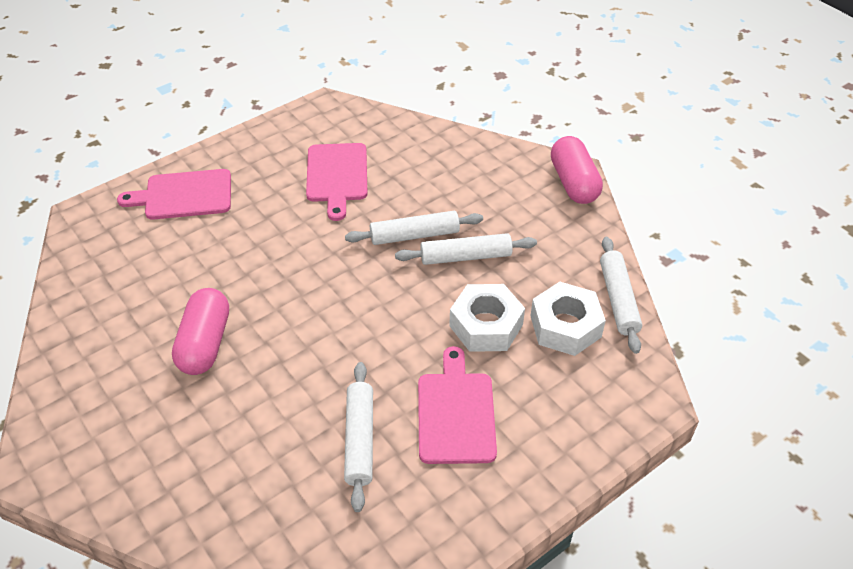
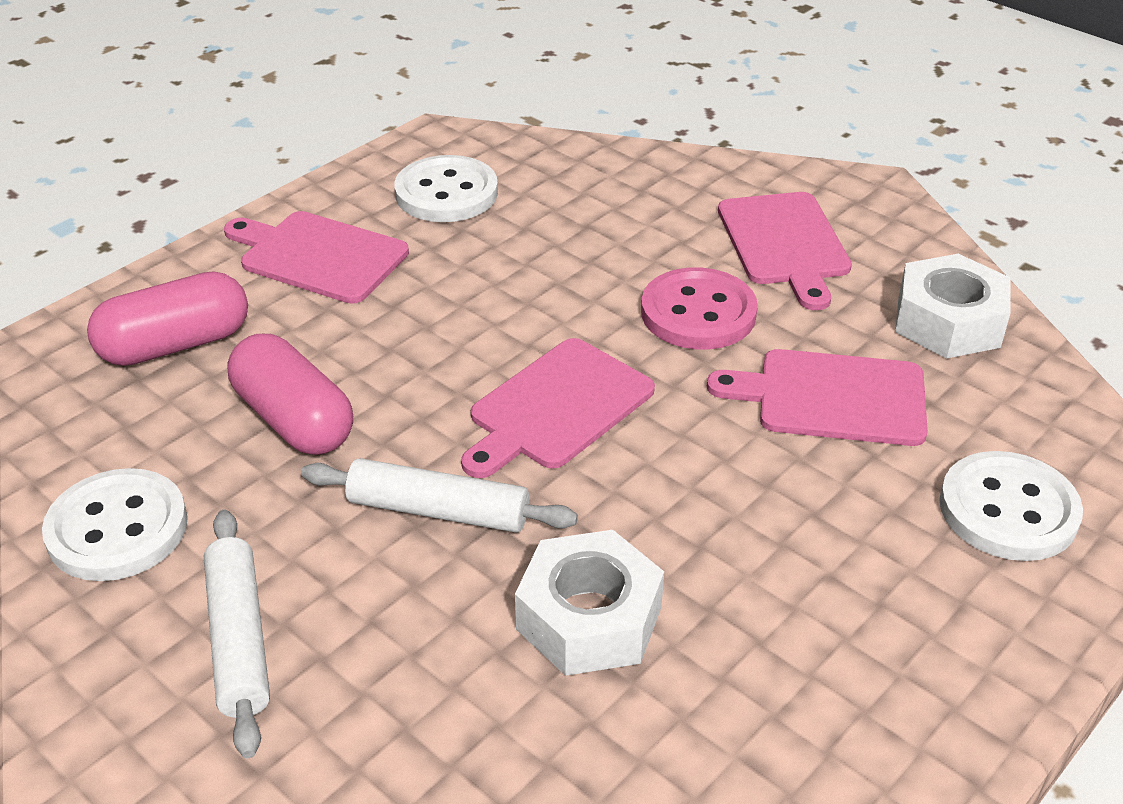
pink button: none = 0 -> [641,267,758,350] = 1
pink cutting board: [117,169,231,220] [306,143,368,221] [418,346,497,464] = 3 -> [224,211,409,304] [461,338,655,478] [707,349,928,446] [718,192,852,310] = 4
white button: none = 0 -> [42,468,188,581] [394,155,498,222] [939,451,1083,561] = 3
white rolling pin: [344,362,373,512] [345,211,483,245] [395,233,537,265] [600,237,642,354] = 4 -> [204,510,270,758] [301,458,578,533] = 2

